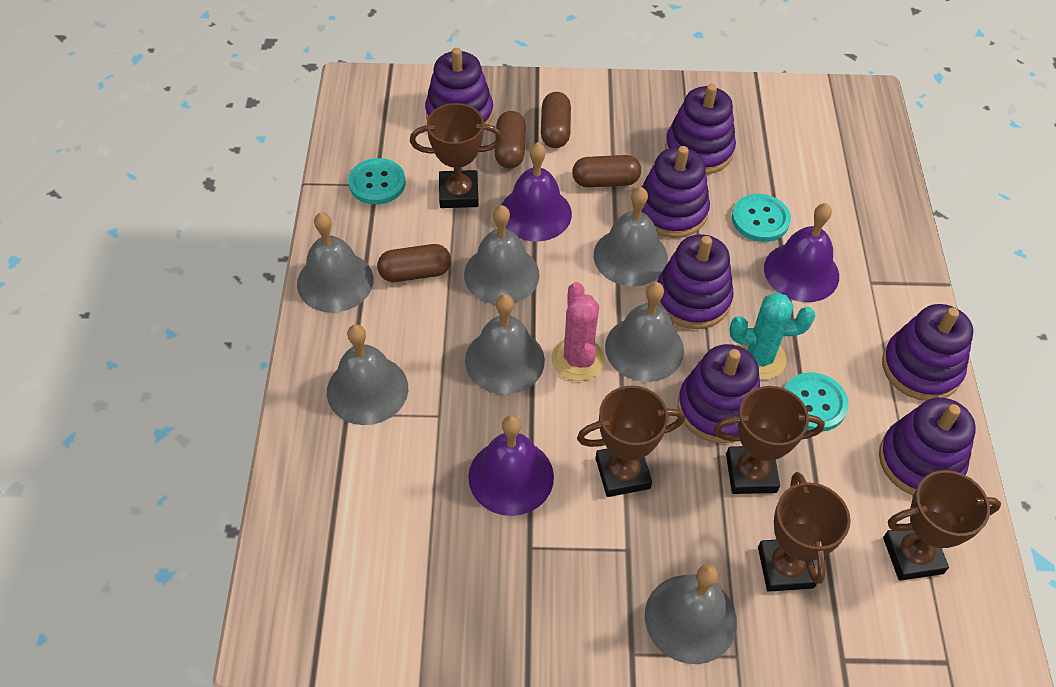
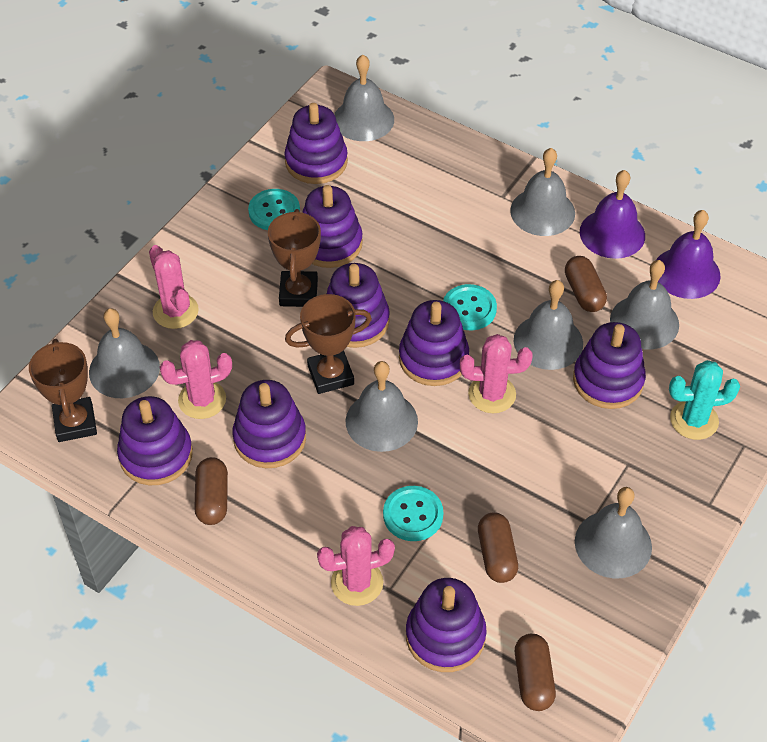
brown trophy: [410,103,502,208] [577,386,685,497] [713,386,825,494] [758,472,851,592] [883,470,1001,581] = 5 -> [29,339,97,442] [268,209,321,307] [285,294,372,394] = 3
pink cactus: [552,282,605,381] = 1 -> [149,245,199,329] [159,340,232,419] [317,526,395,606] [460,334,533,413] = 4
purple bell: [468,415,554,516] [501,142,572,241] [764,203,839,302] = 3 -> [580,170,645,259] [656,210,721,299] = 2
purple stacking toy: [425,48,493,125] [641,146,710,238] [657,234,733,329] [665,84,736,174] [678,344,760,443] [879,398,976,495] [882,304,973,401] = 7 -> [117,396,193,485] [232,380,306,468] [284,103,348,184] [302,185,363,268] [326,263,390,348] [399,300,469,386] [406,578,487,672] [573,322,646,409] = 8

